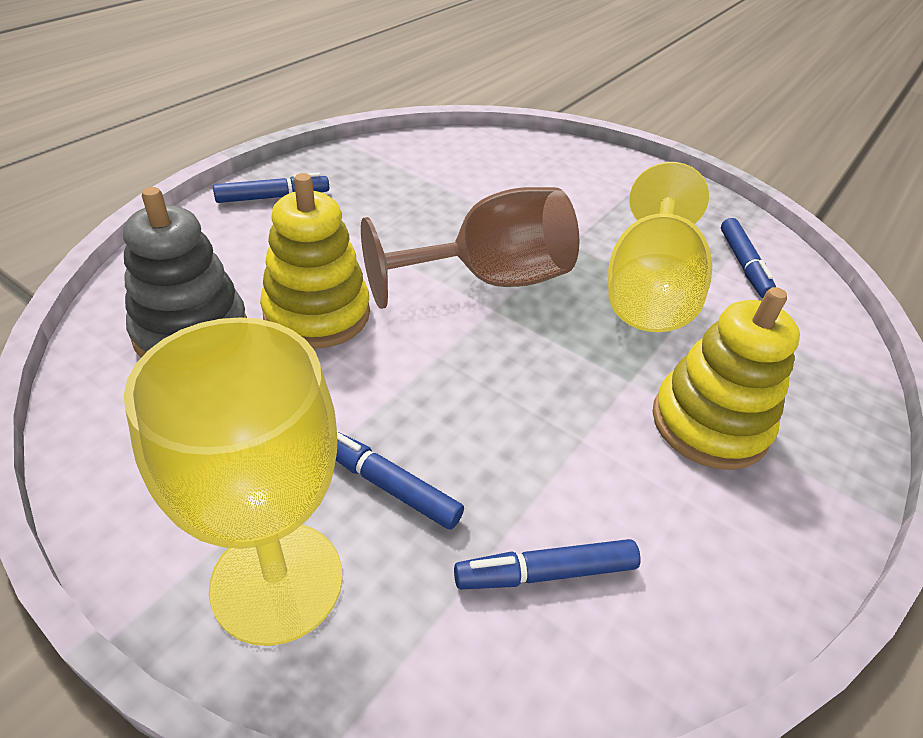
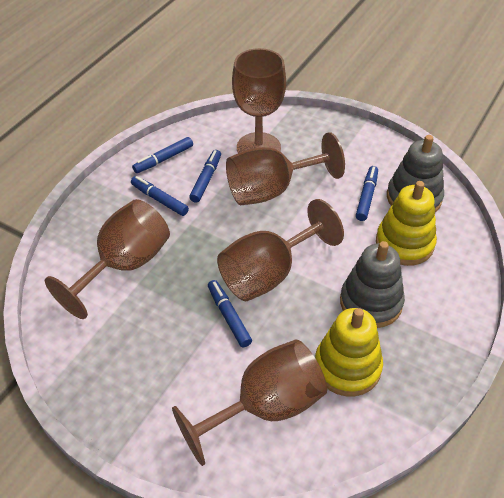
blue marker: [213,172,329,203] [336,431,464,530] [454,539,641,589] [721,218,776,298] = 4 -> [131,176,189,216] [132,137,193,173] [189,150,221,203] [208,280,252,347] [356,166,378,221] = 5
brown goblet: [361,187,579,309] = 1 -> [45,199,170,319] [172,339,327,466] [217,199,344,301] [226,132,345,205] [232,48,286,153] = 5
grey stacking toy: [123,187,247,358] = 1 -> [340,241,405,328] [387,135,444,212] = 2
yellow goblet: [124,317,343,646] [608,162,712,332] = 2 -> none = 0

